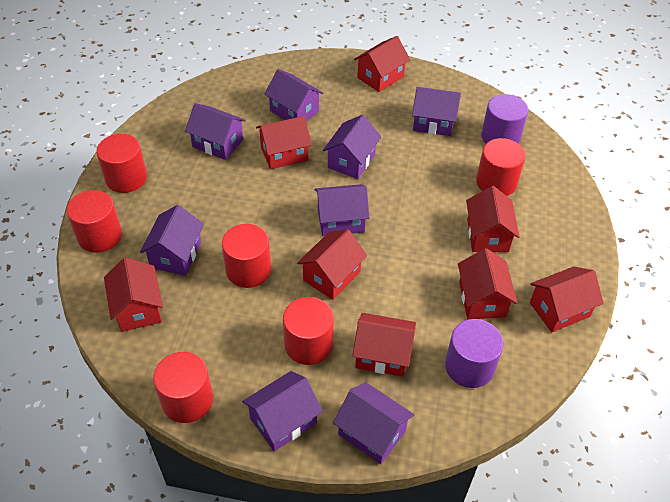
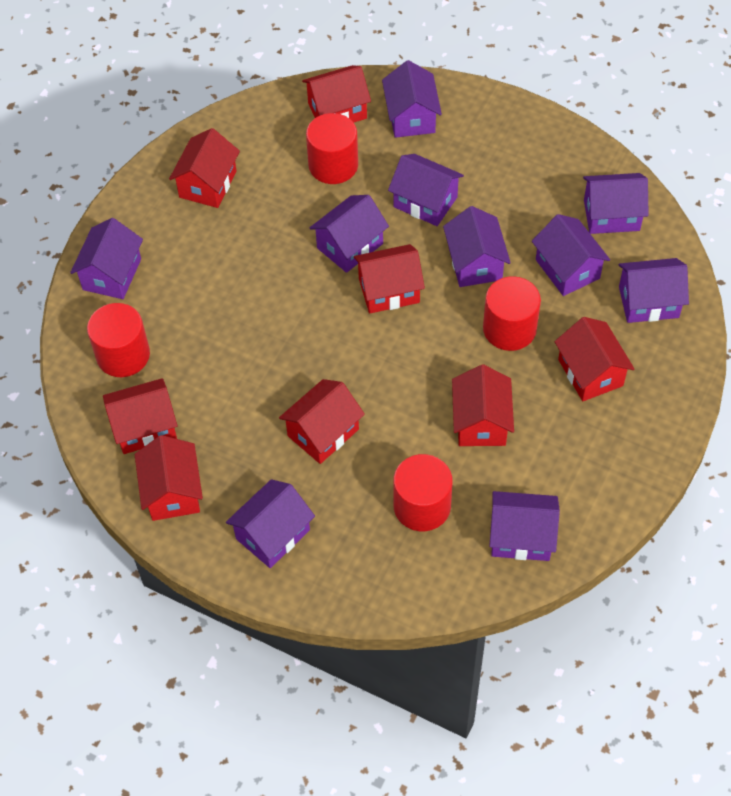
purple cylinder: [445,319,503,388] [481,94,528,144] = 2 -> none = 0
purple house: [140,205,204,276] [185,103,246,160] [242,371,323,451] [264,69,323,121] [315,184,369,236] [323,115,381,179] [333,382,414,464] [412,87,461,136] = 8 -> [70,218,143,299] [226,479,315,568] [310,195,389,273] [382,60,442,138] [388,154,464,226] [443,206,511,287] [489,491,560,561] [532,214,610,296] [583,173,649,234] [619,258,689,323] = 10
red cylinder: [67,190,122,253] [96,134,147,193] [153,352,213,423] [222,224,271,288] [283,297,334,365] [476,138,526,196] = 6 -> [87,303,150,377] [306,113,358,184] [393,454,453,531] [483,276,541,351] = 4

